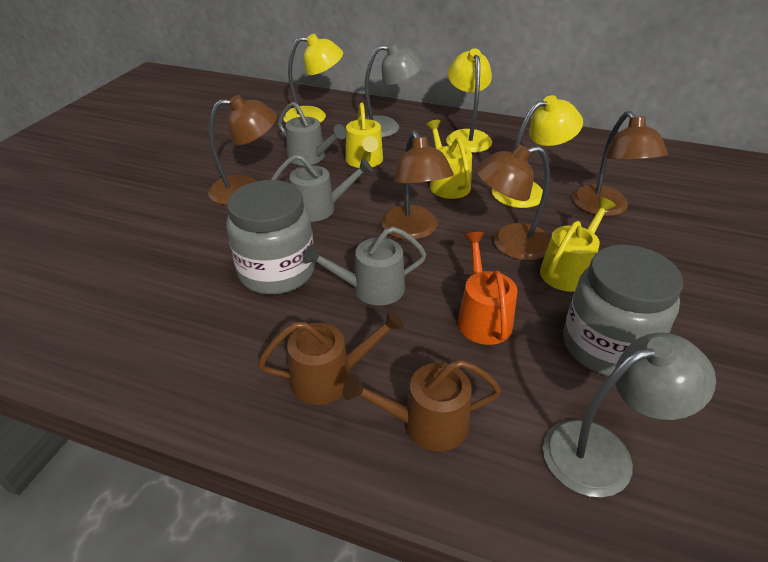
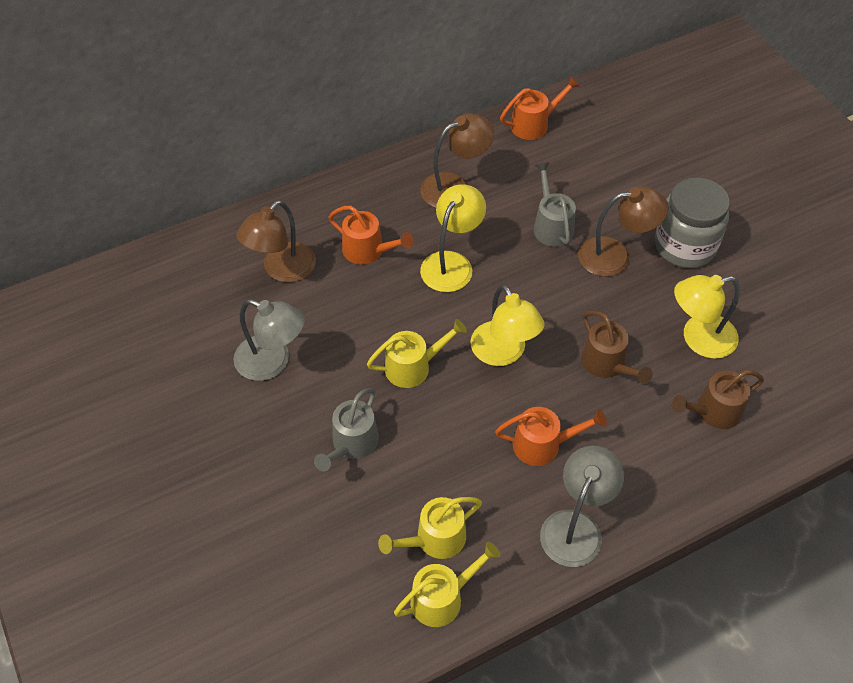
brown lamp: [208,95,277,205] [381,130,454,240] [476,144,551,261] [572,111,668,216] = 4 -> [236,200,316,282] [420,113,494,208] [578,186,669,277] = 3
grey jar: [226,180,315,295] [563,245,683,376] = 2 -> [655,177,730,268] = 1
grey watering can: [271,154,373,222] [278,102,347,165] [303,226,427,306] = 3 -> [314,388,379,472] [534,162,576,247] = 2
orange watering can: [457,232,517,345] = 1 -> [329,206,413,265] [495,407,607,466] [500,76,580,140] = 3

